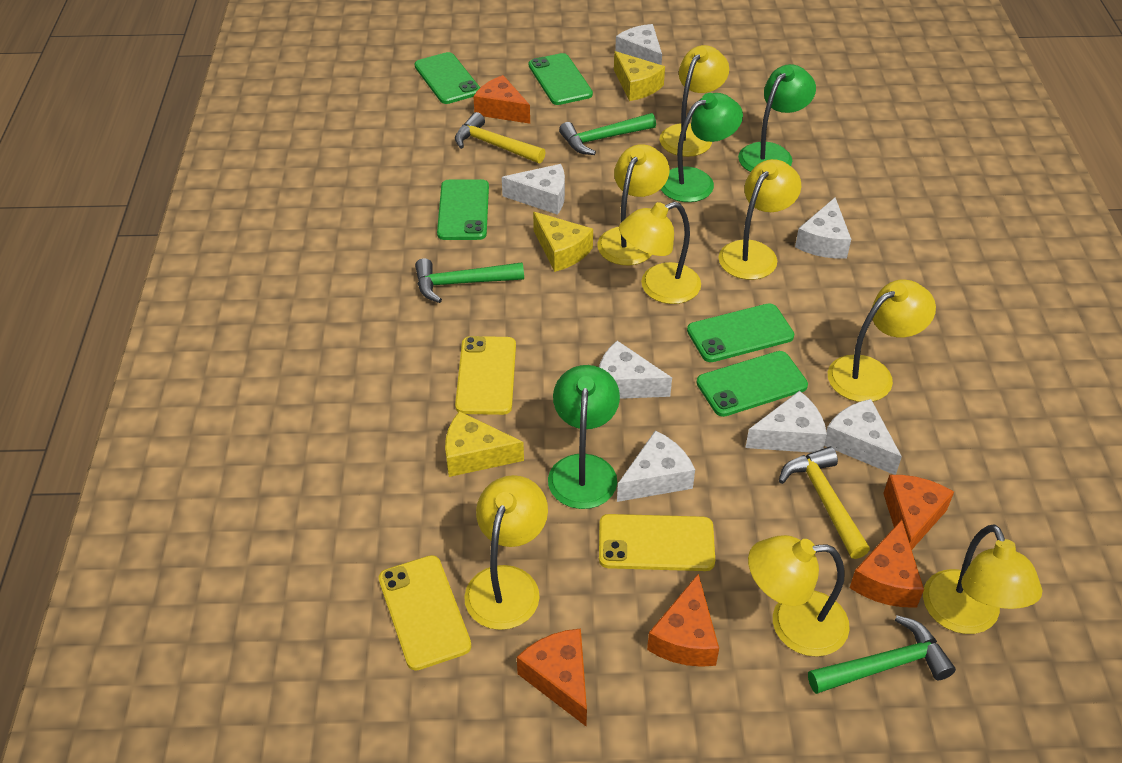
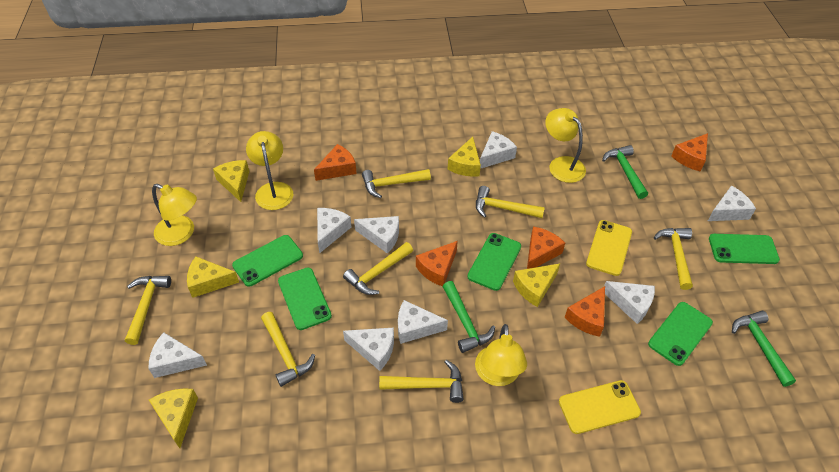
green lamp: [548,365,620,509] [661,93,743,202] [738,64,816,172] = 3 -> none = 0
white cheese: [502,164,565,215] [599,341,672,399] [615,24,662,65] [617,430,695,502] [745,391,827,453] [795,198,851,259] [824,399,902,475] = 7 -> [148,332,207,378] [317,208,351,254] [343,328,394,371] [354,216,399,254] [398,300,448,344] [480,131,517,169] [604,281,655,324] [708,186,756,221] = 8
yellow cheese: [445,411,524,477] [533,212,593,272] [614,51,665,101] = 3 -> [149,388,198,448] [187,256,239,298] [213,160,249,202] [448,137,481,177] [513,264,560,307] = 5
yellow hammer: [455,112,546,163] [779,447,870,559] = 2 -> [125,276,171,345] [261,312,315,387] [343,242,413,295] [362,169,431,198] [379,360,463,403] [476,186,545,218] [654,228,693,290] = 7
yellow lamp: [464,475,548,630] [597,144,670,265] [619,202,701,304] [659,45,729,157] [718,159,801,280] [748,535,850,657] [828,280,936,402] [923,524,1043,634] = 8 -> [152,184,197,246] [246,131,293,210] [475,324,527,386] [545,108,586,183] = 4
yellow phone: [379,555,472,671] [455,336,516,415] [599,514,715,571] = 3 -> [559,380,641,434] [586,220,632,276] = 2

